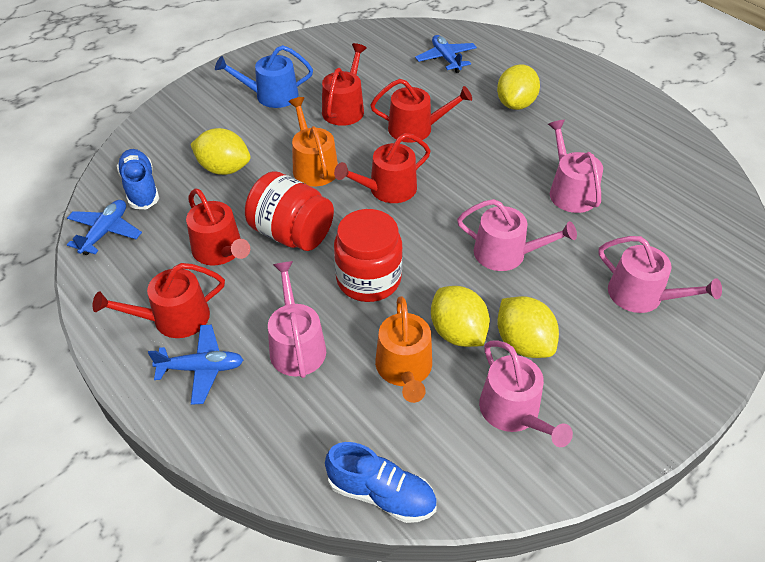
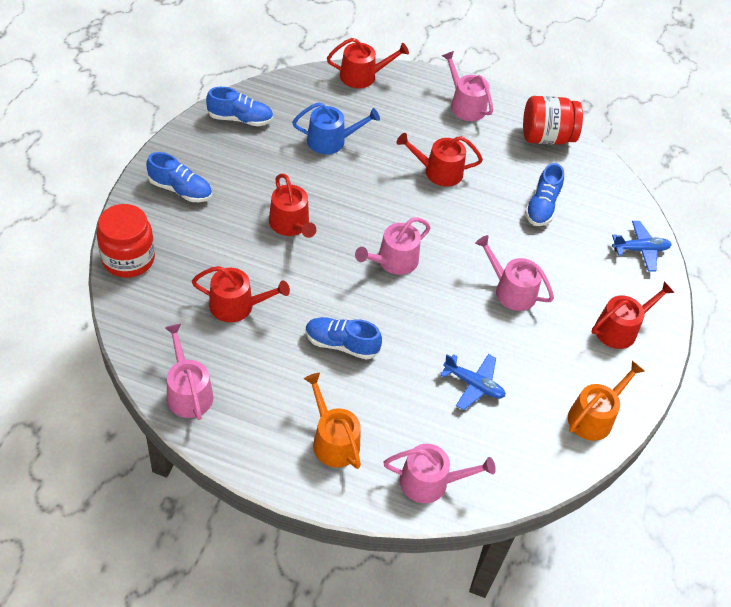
blue plane: [67,200,142,255] [148,325,243,405] [415,35,477,73] = 3 -> [440,354,505,410] [612,221,672,272] = 2
blue shoe: [117,149,159,209] [325,442,437,523] = 2 -> [146,152,212,202] [206,87,273,126] [305,317,382,360] [525,163,564,226] = 4
yellow lemon: [190,128,251,175] [431,286,490,347] [497,64,540,110] [497,296,559,358] = 4 -> none = 0

